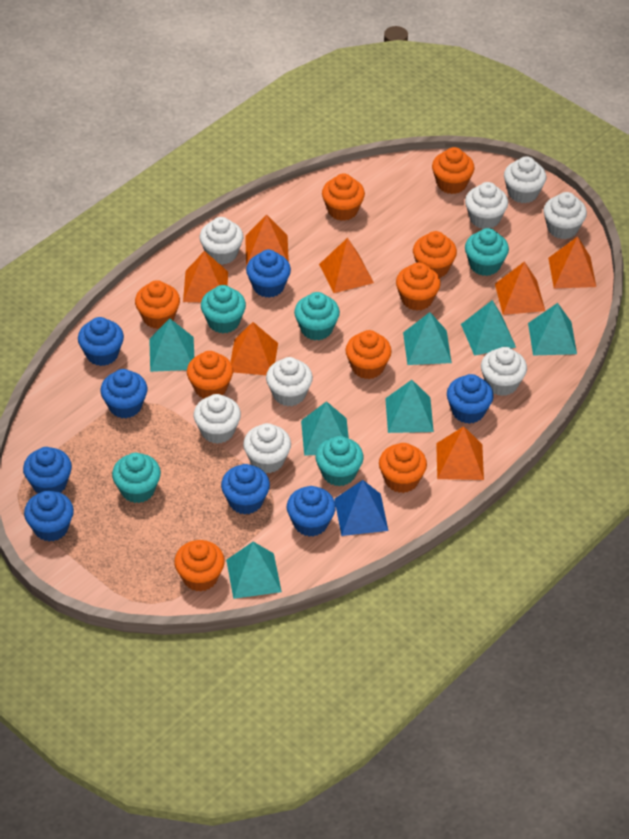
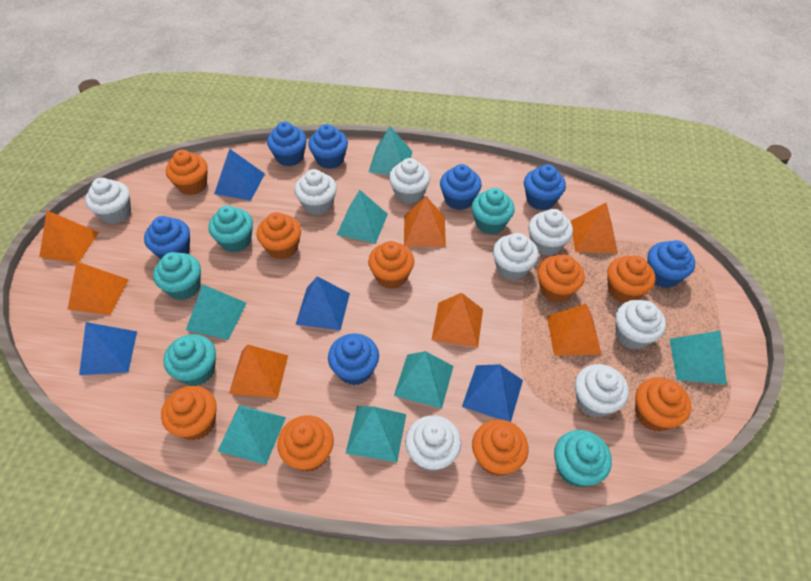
blue cupcake: [23,447,72,493] [24,491,74,542] [78,317,124,366] [101,369,147,418] [221,464,270,515] [246,250,291,298] [287,486,336,537] [447,374,494,424] = 8 -> [144,216,190,259] [267,122,307,166] [308,124,348,169] [328,333,379,385] [440,164,482,210] [524,164,566,210] [647,240,695,288] = 7
blue pyramid: [334,480,388,536] = 1 -> [79,322,137,375] [214,149,265,201] [296,276,350,330] [462,364,523,422] = 4

